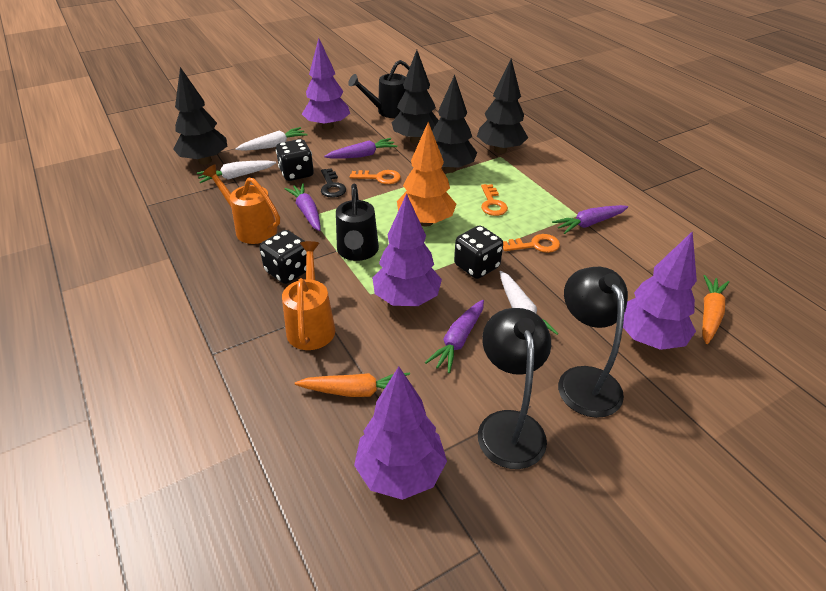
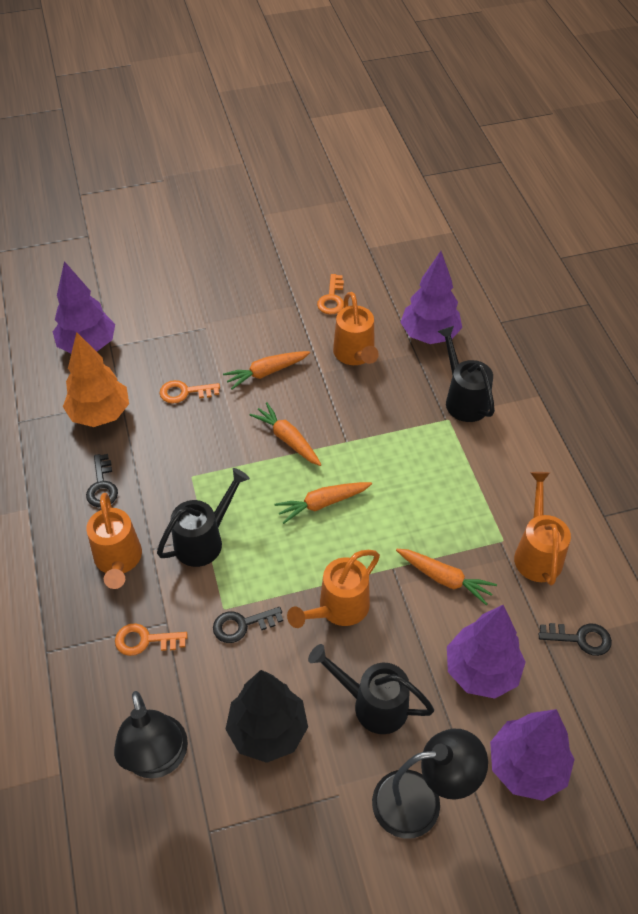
black dice: [259,230,306,284] [276,139,314,181] [454,226,503,279] = 3 -> none = 0
black key: [321,168,346,198] = 1 -> [86,454,118,507] [213,607,283,643] [539,623,612,656] = 3
black tree: [173,67,227,165] [392,50,439,143] [432,75,477,173] [477,59,528,154] = 4 -> [225,670,308,763] = 1
black watering can: [336,184,379,261] [348,60,410,118] = 2 -> [157,468,250,567] [308,644,434,734] [437,326,495,422] = 3
orange carrot: [295,373,410,397] [702,275,729,344] = 2 -> [223,351,310,390] [250,402,322,466] [275,482,372,524] [396,549,497,606] = 4
orange watering can: [202,164,280,244] [282,241,335,350] = 2 -> [86,493,142,589] [287,550,380,628] [333,292,379,365] [514,472,571,585] = 4
purple carrot: [284,183,320,231] [324,138,397,159] [425,300,484,373] [552,205,628,234] = 4 -> none = 0
white carrot: [197,161,276,183] [236,127,308,151] [499,271,558,335] = 3 -> none = 0

